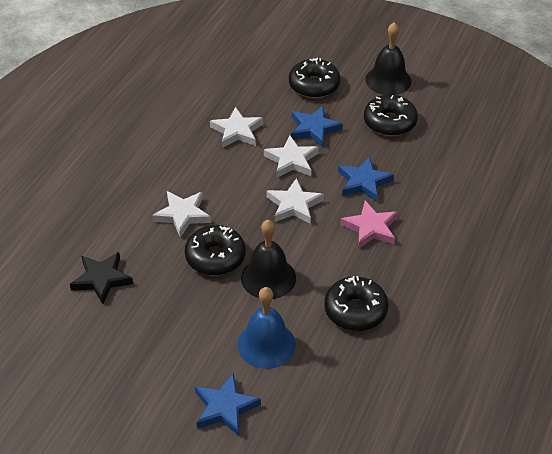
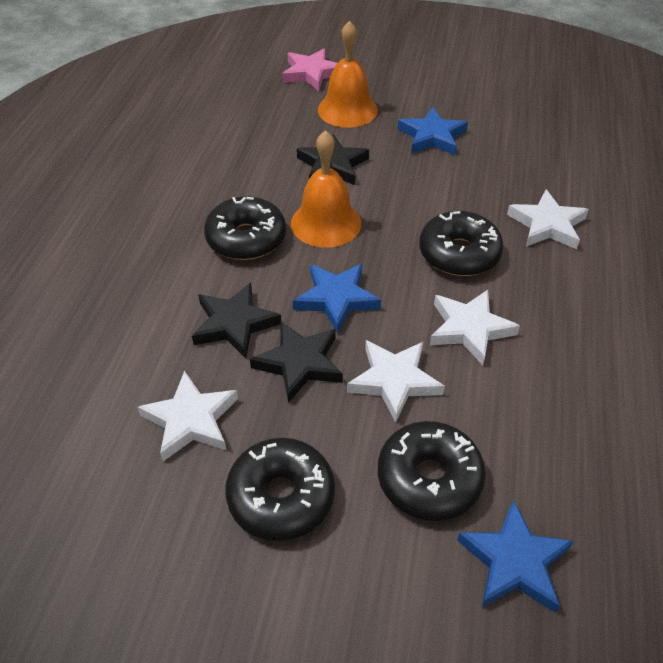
black bell: [241,220,296,299] [366,22,411,95] = 2 -> none = 0
black star: [70,252,133,304] = 1 -> [192,283,281,358] [250,321,343,403] [297,134,369,185] = 3
blue bell: [237,287,296,369] = 1 -> none = 0
orange bell: none = 0 -> [291,130,361,248] [318,21,378,128] = 2

